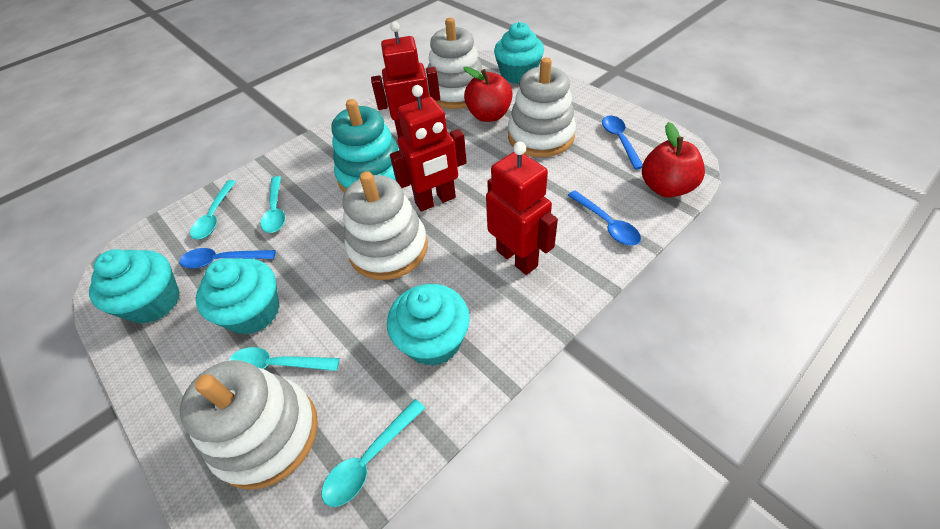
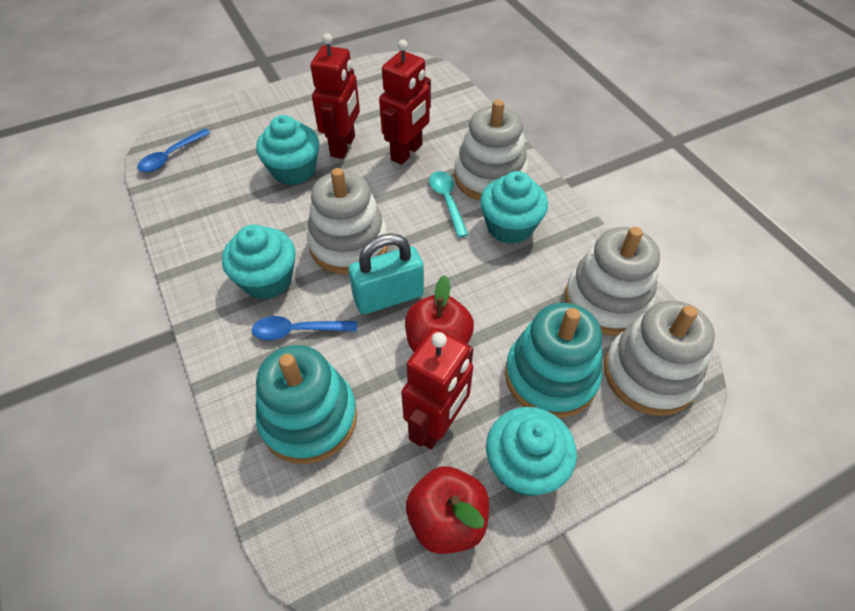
blue spoon: [179,248,276,268] [568,190,641,246] [602,115,643,169] = 3 -> [137,128,210,172] [252,316,357,340] = 2
turquoise padlock: none = 0 -> [349,233,424,314] = 1
turquoise spoon: [190,180,236,240] [228,347,340,371] [261,176,285,233] [321,399,425,507] = 4 -> [429,171,469,238] = 1
turquoise stacking toy: [331,99,399,193] = 1 -> [256,345,357,464] [505,303,602,418] = 2

